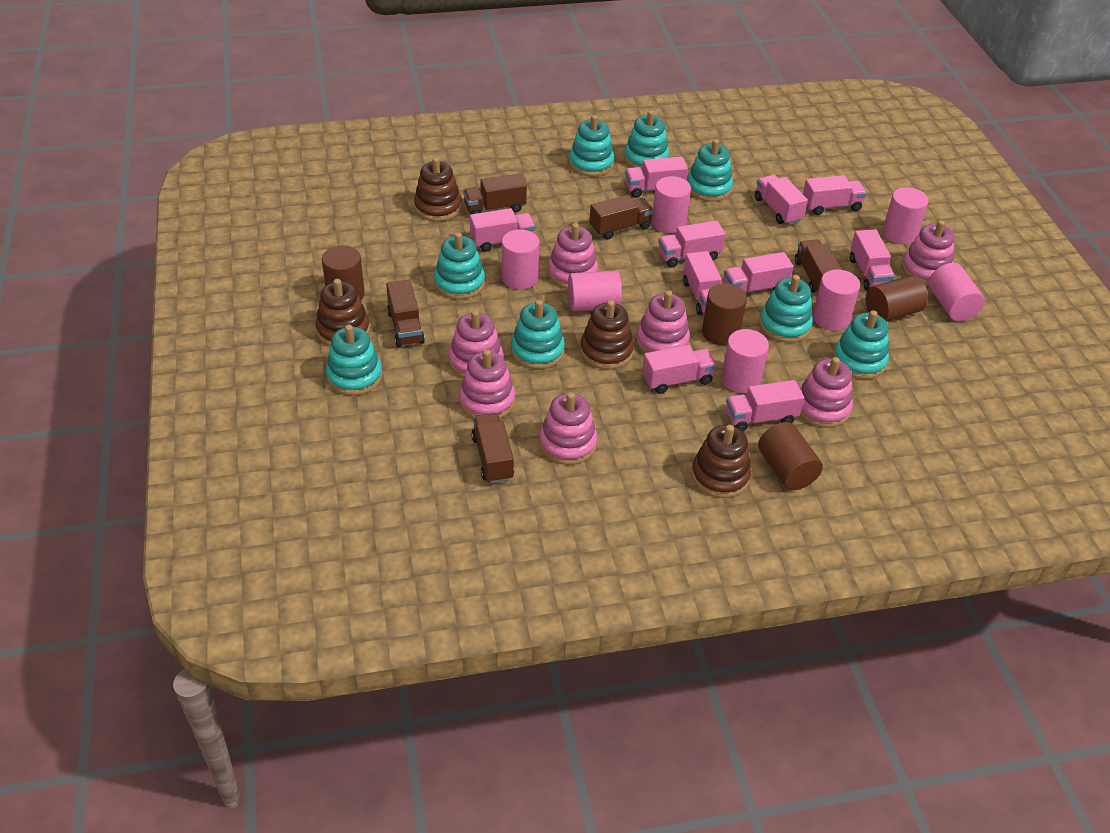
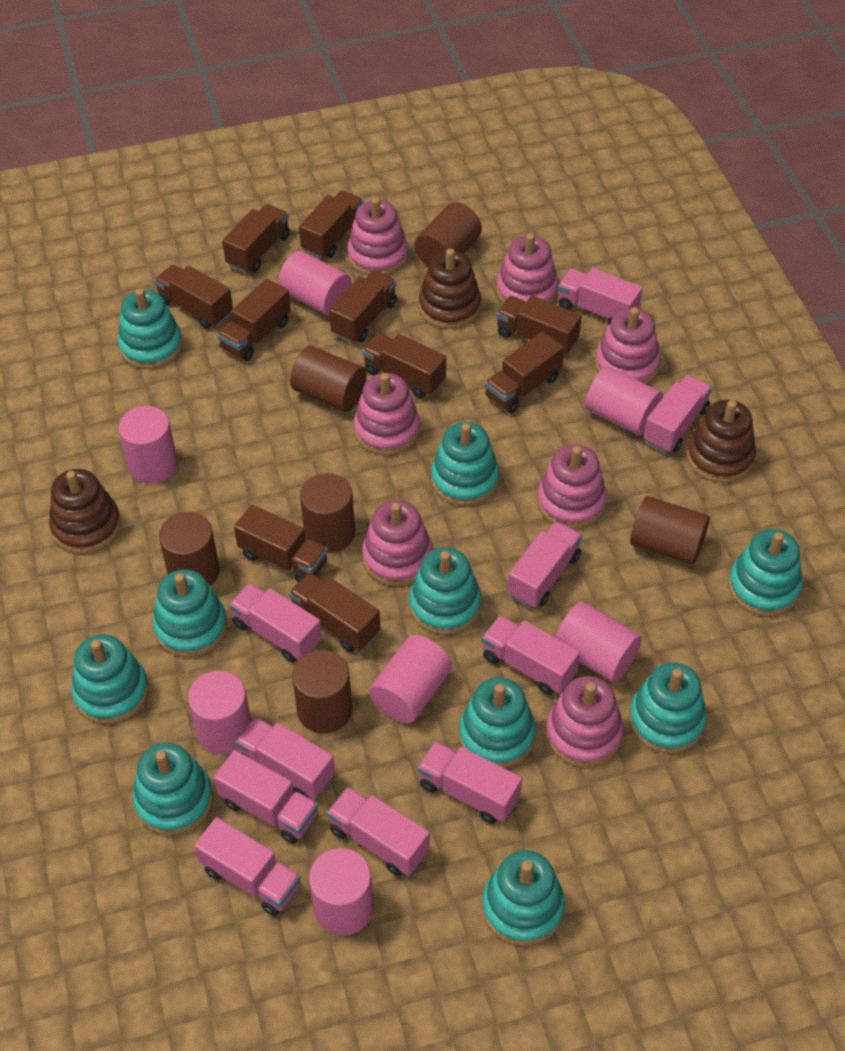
brown cylinder: [322,245,365,300] [702,283,747,345] [758,422,823,490] [866,275,928,322] = 4 -> [159,512,220,586] [290,346,367,412] [292,650,352,733] [300,473,355,553] [415,203,482,266] [630,496,710,565] = 6
brown stacking toy: [316,279,370,346] [414,157,462,221] [580,300,634,369] [691,425,751,498] = 4 -> [49,469,121,554] [419,249,481,329] [687,400,756,483] = 3
brown truck: [386,280,425,347] [463,174,527,214] [471,413,514,483] [590,195,654,240] [795,239,842,293] = 5 -> [154,265,233,329] [217,279,291,361] [222,204,290,273] [234,505,328,583] [289,572,380,652] [299,191,363,259] [329,271,397,343] [362,333,446,398] [485,331,564,413] [496,295,582,355] = 10
turquoise stacking toy: [326,325,382,396] [434,232,485,300] [511,300,565,369] [569,115,614,177] [624,110,669,169] [687,139,733,202] [759,275,813,343] [833,310,889,379] = 8 -> [71,634,149,724] [118,288,183,369] [133,743,213,835] [153,569,227,657] [409,547,481,635] [431,422,499,506] [459,677,536,768] [482,850,565,946] [629,662,707,753] [728,529,803,616] = 10

